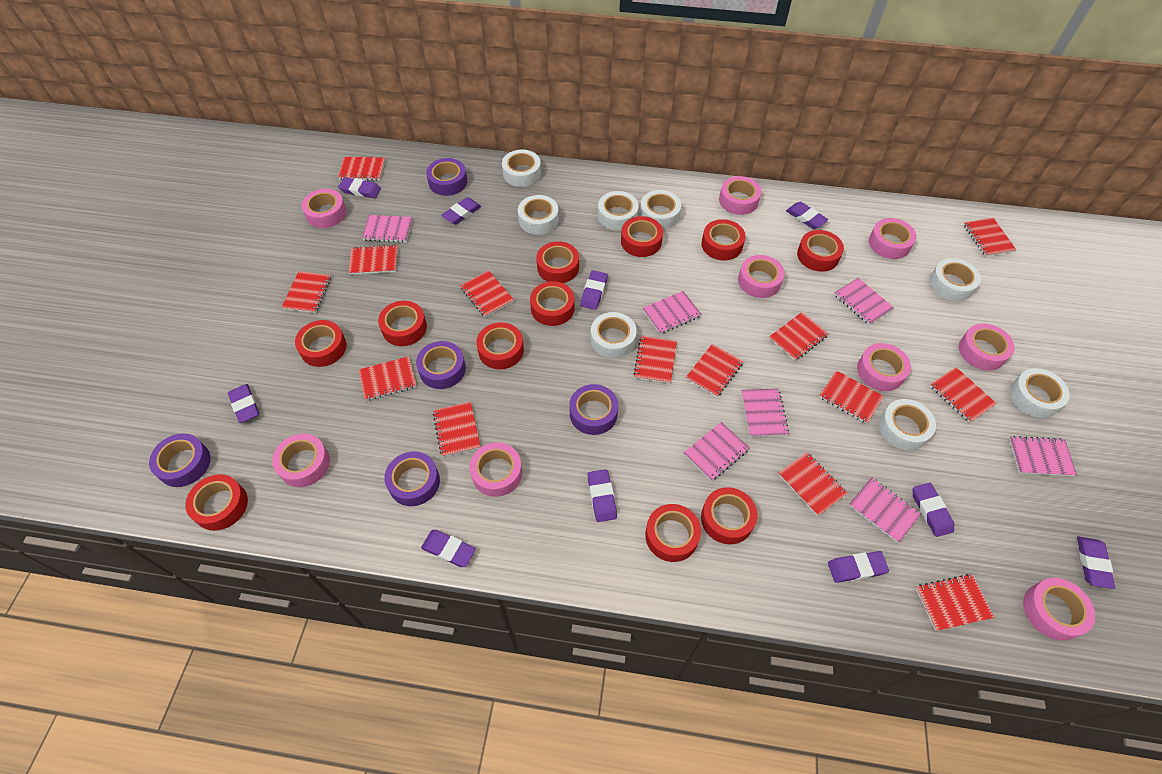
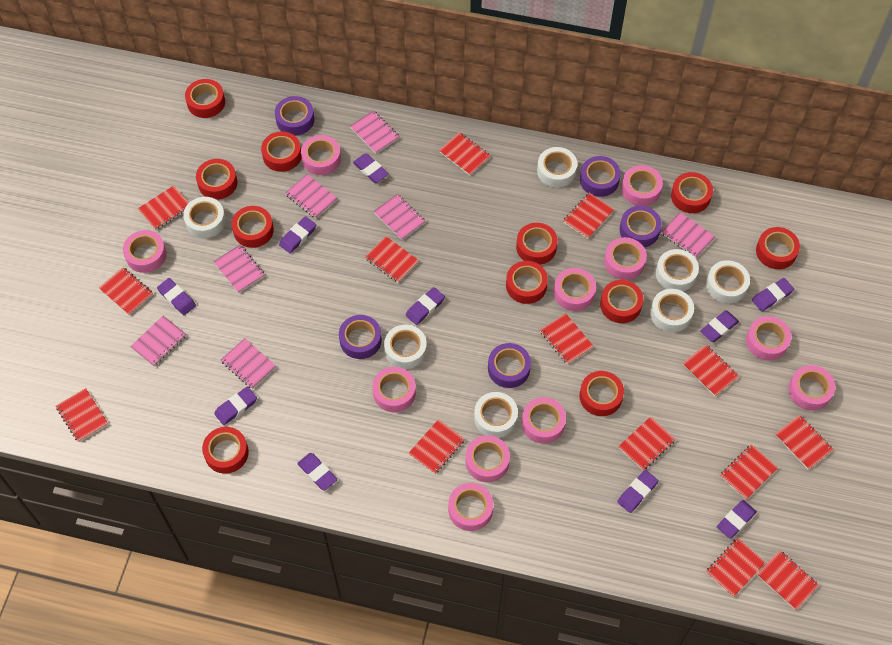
pink tape: [272,434,330,487] [301,189,347,228] [469,442,522,497] [719,176,761,215] [738,255,785,298] [857,343,911,391] [869,218,917,259] [959,323,1015,370] [1023,578,1095,641] = 9 -> [123,230,167,273] [301,135,341,175] [372,367,416,412] [448,483,493,531] [466,435,510,482] [522,397,566,443] [554,268,596,311] [604,237,647,280] [621,165,663,206] [746,316,791,361] [788,365,835,411] = 11
white tape: [502,150,541,187] [518,195,559,235] [591,312,637,358] [598,191,639,231] [640,190,681,229] [879,399,936,451] [929,258,981,301] [1010,368,1070,418] = 8 -> [183,197,226,238] [384,325,427,369] [474,392,518,438] [537,147,577,188] [650,289,694,332] [656,249,699,291] [706,260,750,304] = 7

